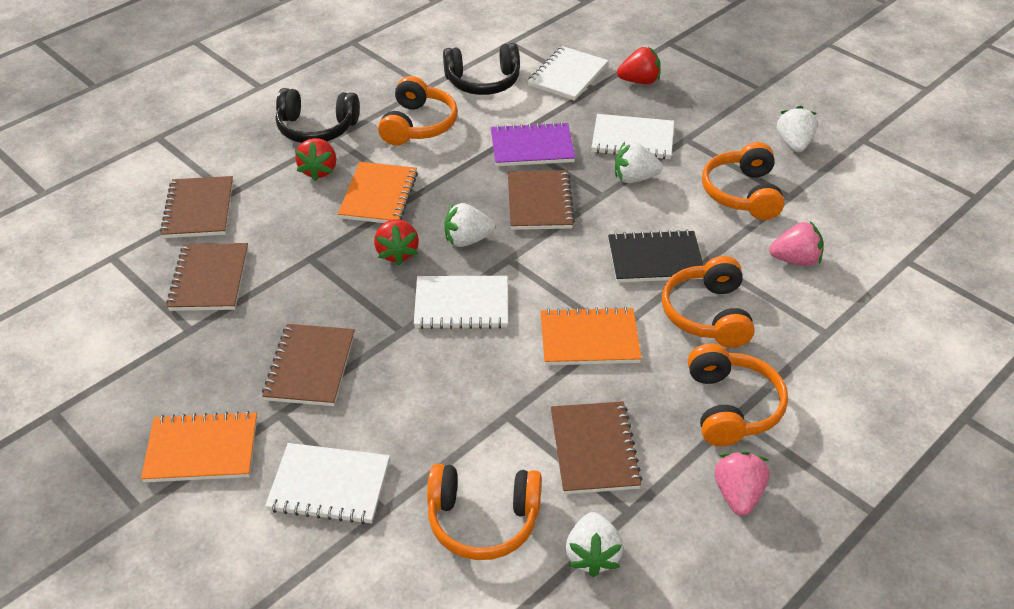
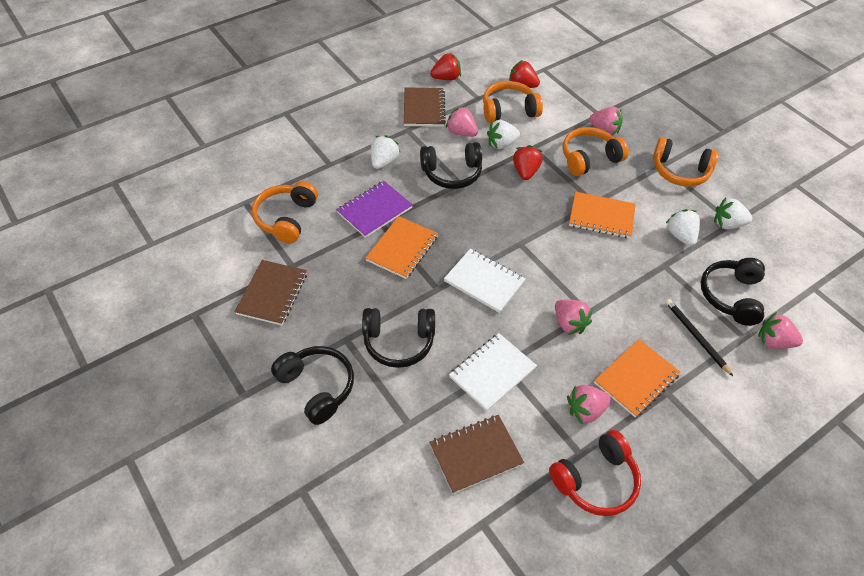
black headphones: [276,88,360,143] [443,43,520,95] = 2 -> [271,346,354,425] [362,308,435,368] [420,142,482,189] [701,258,765,326] = 4
black notebook: [608,229,704,283] = 1 -> none = 0
black pencil: none = 0 -> [665,299,733,376] = 1
brown notebook: [160,176,233,238] [166,243,248,311] [262,324,355,406] [508,170,575,230] [551,401,643,494] = 5 -> [235,260,307,325] [404,87,446,127] [429,415,524,494] = 3
orange headphones: [378,76,458,145] [427,464,542,560] [662,256,755,348] [688,343,788,446] [702,142,784,220] = 5 -> [252,181,318,243] [483,81,543,123] [563,127,629,176] [653,137,719,187] = 4
pink strawberry: [714,451,770,516] [769,221,823,266] = 2 -> [446,106,478,137] [555,300,593,335] [567,385,611,425] [589,106,623,135] [758,312,803,349] = 5
red headphones: none = 0 -> [549,430,641,516] = 1
white notebook: [265,443,390,524] [414,276,508,329] [527,46,609,101] [592,114,674,159] = 4 -> [444,249,525,313] [449,333,537,411] = 2

